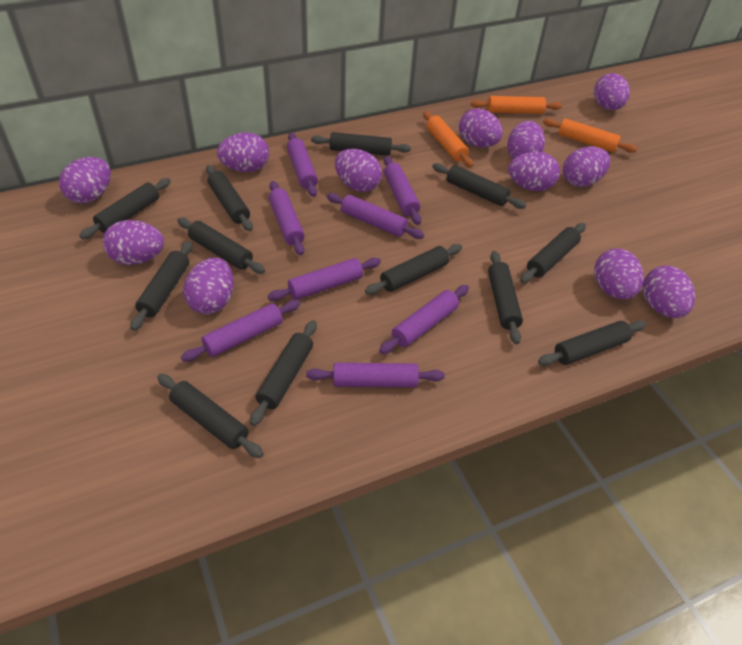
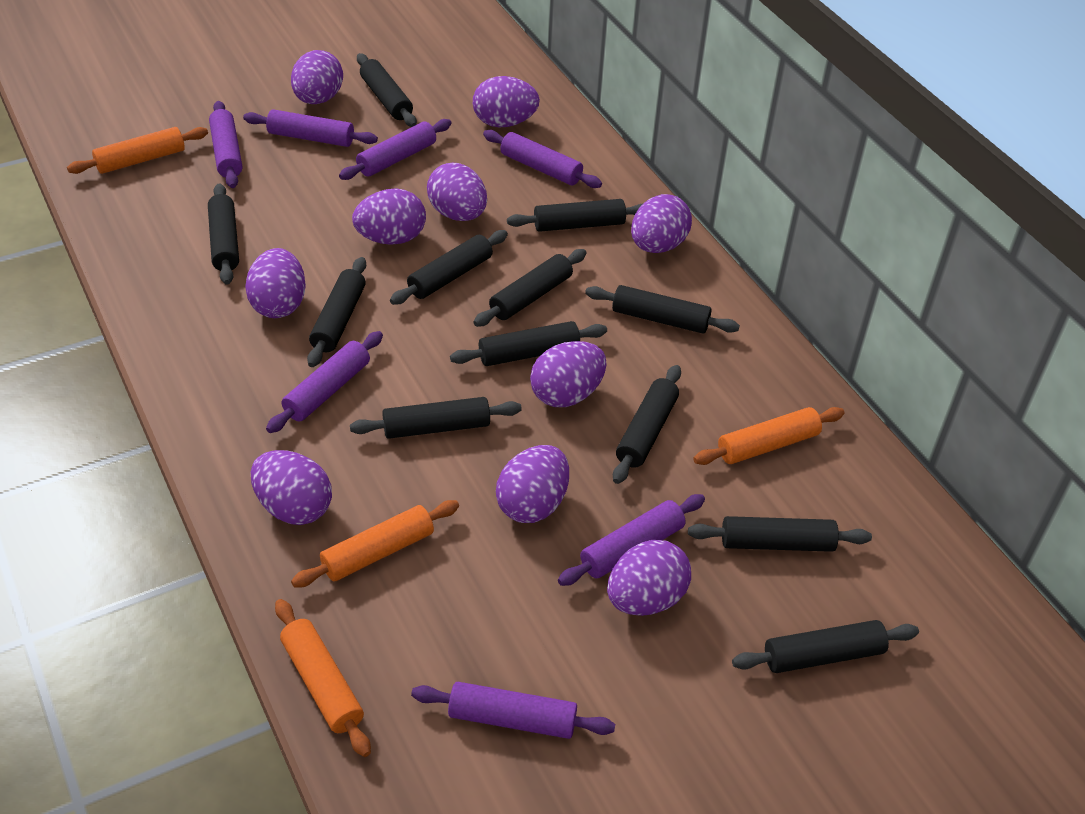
orange rolling pin: [423,111,473,168] [471,96,562,114] [543,118,637,153] = 3 -> [67,127,208,174] [275,599,371,757] [291,500,459,587] [693,407,844,465] = 4
purple egg: [59,157,111,204] [103,220,164,265] [183,257,234,314] [217,132,269,172] [335,149,382,192] [459,108,503,147] [507,121,545,159] [508,152,560,191] [563,146,610,187] [594,73,630,110] [594,248,643,300] [643,265,695,318] = 12 -> [245,248,306,318] [251,450,332,525] [291,50,343,104] [352,188,426,245] [427,163,487,221] [473,76,540,127] [496,445,569,523] [530,341,606,407] [607,540,691,616] [631,194,692,253] = 10
purple rolling pin: [181,300,300,362] [268,258,381,301] [269,181,305,255] [287,132,318,197] [306,363,445,387] [326,193,424,239] [379,285,469,354] [384,156,421,225] = 8 -> [209,101,242,188] [243,109,378,147] [266,331,383,433] [339,119,452,180] [411,682,615,739] [483,130,602,188] [558,494,705,586] = 7

